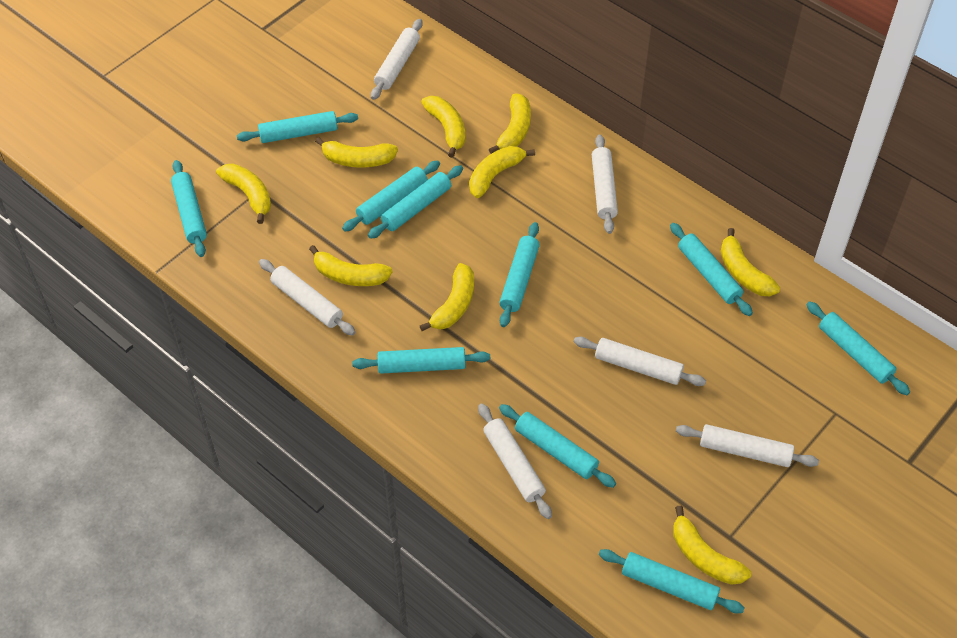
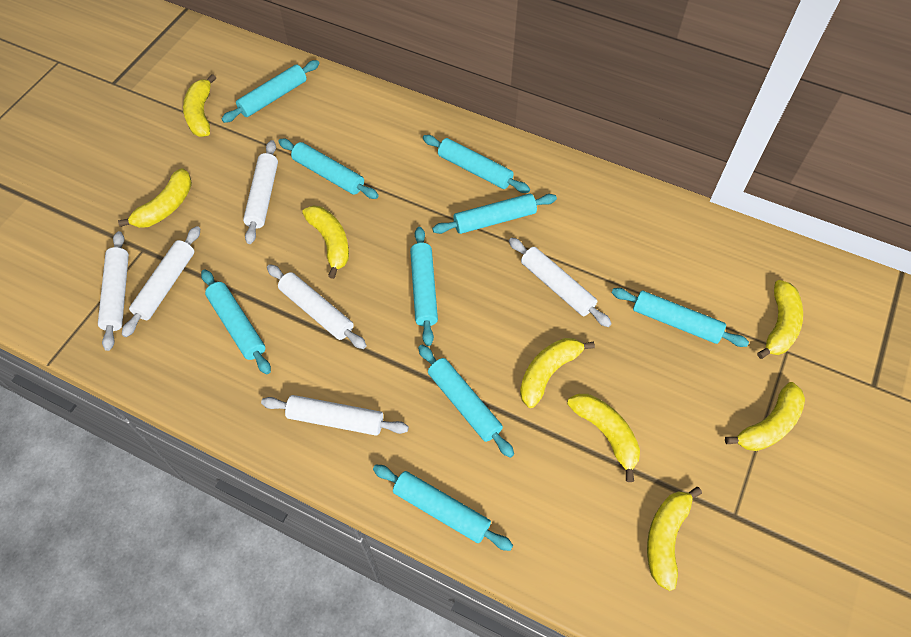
turquoise rolling pin: [171,160,207,257] [237,111,358,143] [342,160,440,232] [352,347,490,374] [368,165,463,239] [499,222,540,327] [499,404,616,488] [599,549,744,613] [670,223,753,316] [806,301,910,395] = 10 -> [201,270,271,374] [222,60,320,123] [278,139,379,199] [373,465,513,551] [410,227,438,346] [418,345,514,458] [423,135,530,193] [432,194,557,234] [612,288,749,347] = 9
yellow banana: [216,164,271,224] [309,245,392,286] [315,137,398,168] [420,263,474,331] [421,96,465,158] [469,146,535,198] [489,93,531,154] [673,506,751,585] [720,228,780,296] = 9 -> [118,168,192,228] [183,74,216,137] [302,206,349,279] [520,338,595,408] [567,394,640,482] [647,487,702,591] [725,382,805,451] [757,280,803,359] = 8

